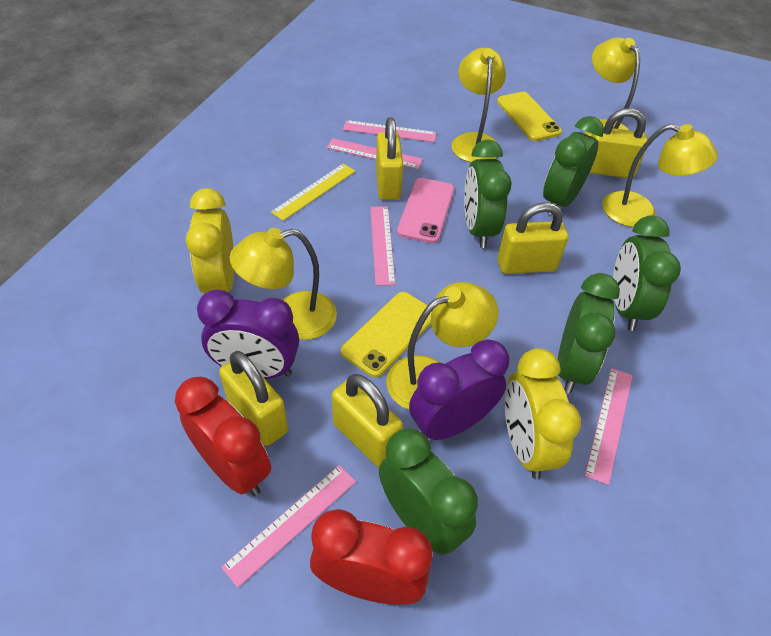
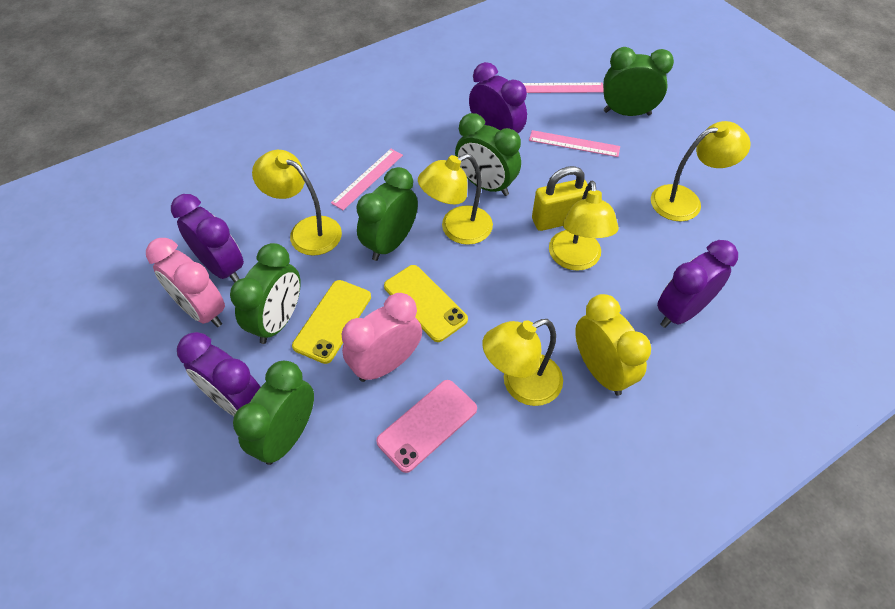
pink clock: none = 0 -> [146,238,225,327] [342,293,422,382] = 2
pink ruler: [221,465,356,588] [327,138,423,169] [343,120,437,142] [370,207,395,286] [585,368,633,485] = 5 -> [331,149,403,210] [523,82,604,93] [529,130,620,157] = 3
purple clock: [197,289,299,379] [409,339,509,440] = 2 -> [171,194,244,283] [177,332,260,416] [469,62,527,133] [657,240,738,328] = 4
red clock: [175,377,271,496] [310,509,433,605] = 2 -> none = 0
yellow clock: [186,188,234,293] [505,348,581,479] = 2 -> [575,294,651,396] = 1
yellow padlock: [219,351,288,446] [332,374,403,467] [376,117,403,200] [497,202,568,274] [589,108,648,178] = 5 -> [532,166,588,231] = 1
yellow ruler: [271,164,356,221] = 1 -> none = 0

